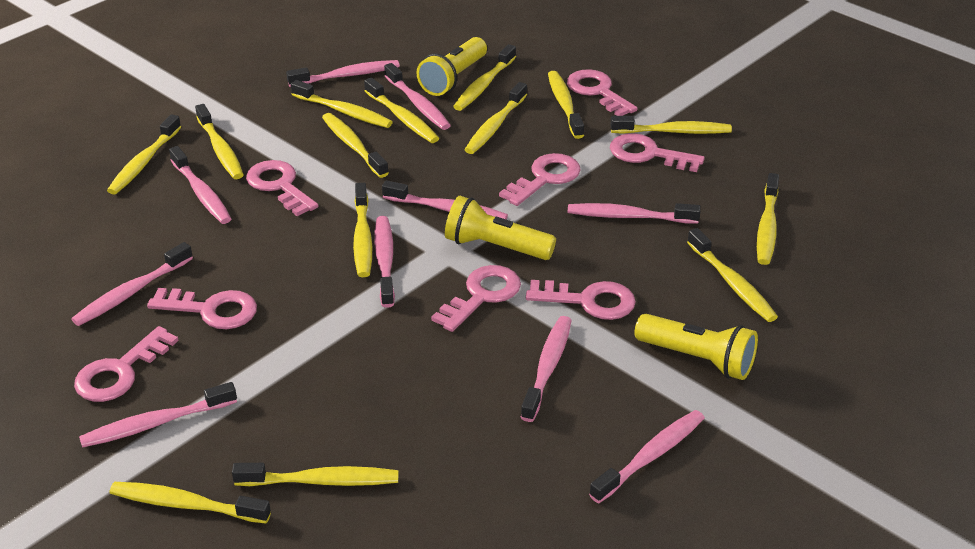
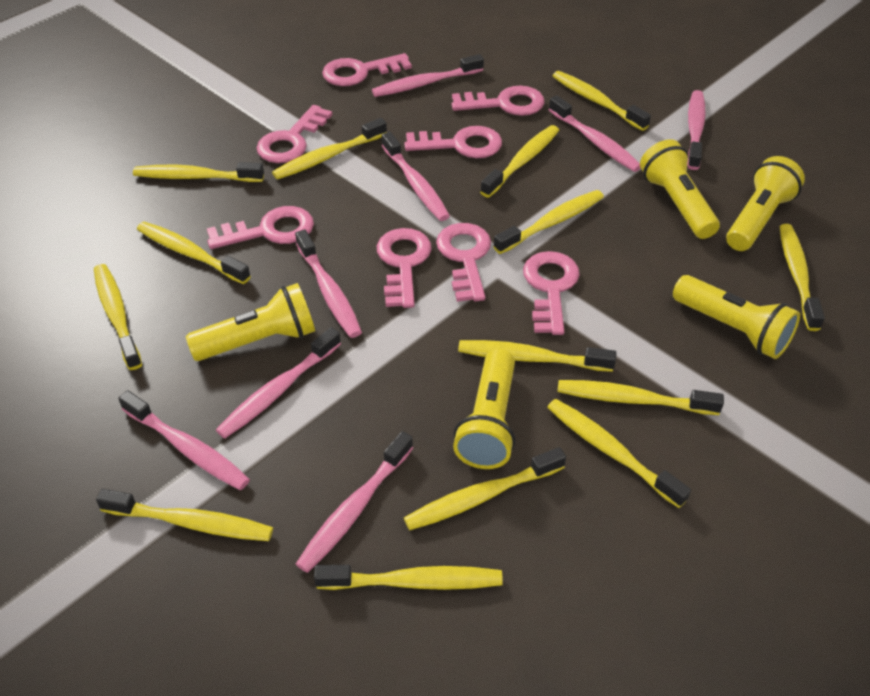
pink toothbrush: [71,242,193,326] [79,382,237,448] [169,146,231,224] [286,60,400,87] [374,216,395,308] [382,180,508,220] [384,63,451,130] [521,316,572,422] [568,203,701,224] [589,410,705,503] = 10 -> [118,390,250,490] [216,327,341,438] [295,229,362,338] [296,431,413,573] [372,54,484,97] [382,132,450,221] [549,95,641,172] [687,90,706,170] = 8
yellow flashlight: [416,37,487,96] [445,196,556,260] [634,314,758,380] = 3 -> [186,283,315,361] [453,349,515,469] [640,139,720,239] [673,275,800,359] [726,156,805,251] = 5

